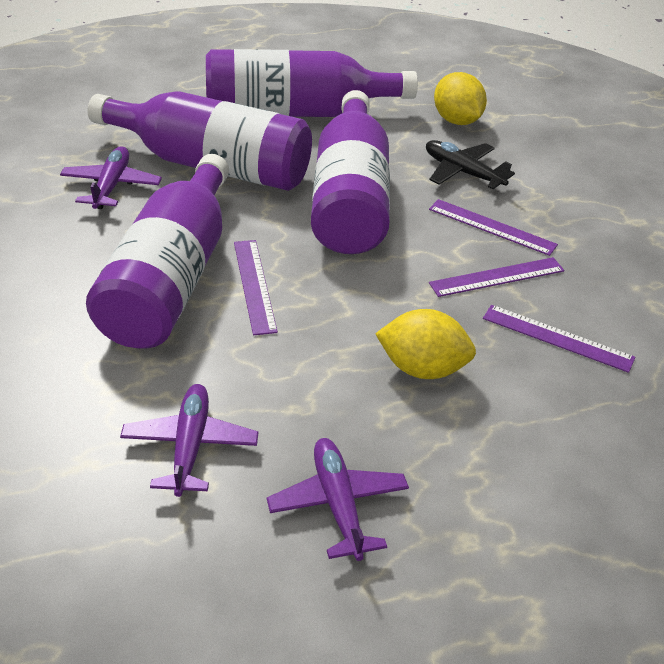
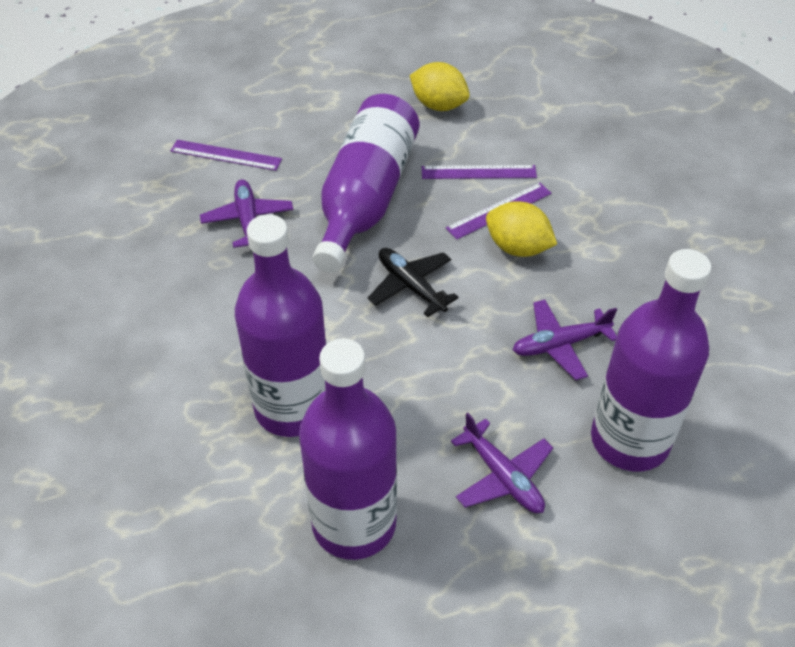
purple ruler: [234,240,278,335] [429,199,558,256] [429,257,564,297] [483,305,635,373] = 4 -> [170,140,282,171] [422,165,537,179] [446,183,552,240] = 3

